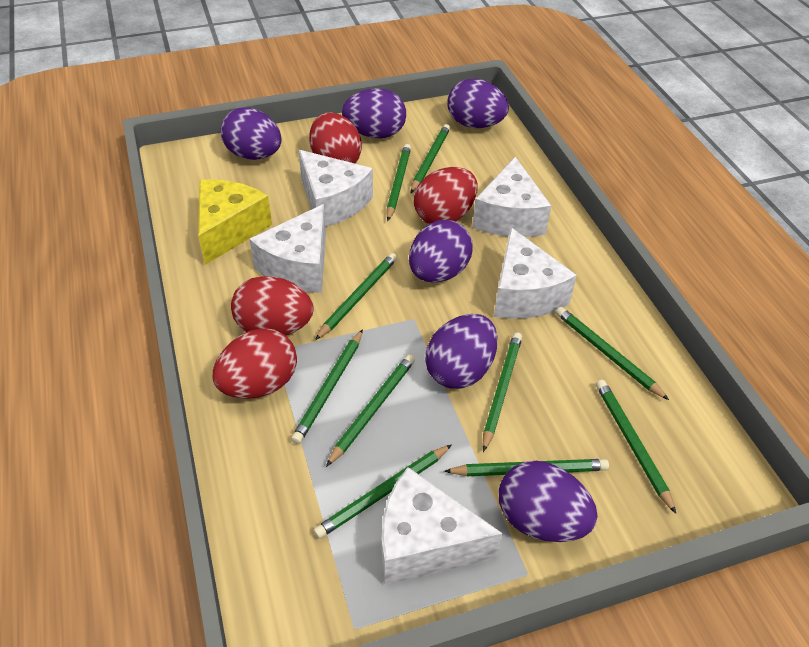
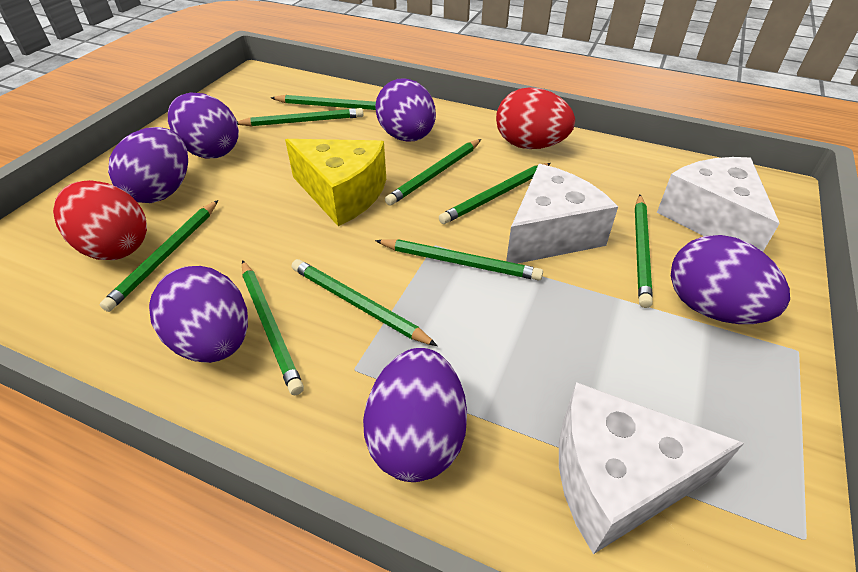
green pencil: [291,329,363,444] [313,444,452,539] [315,253,397,340] [326,354,415,467] [386,144,411,221] [411,124,450,193] [444,459,609,476] [482,332,522,452] [556,307,669,400] [596,380,676,514] = 10 -> [99,200,218,312] [237,108,364,126] [242,260,304,395] [271,95,376,110] [292,259,437,346] [375,239,543,281] [385,139,481,206] [439,163,551,224] [635,195,653,308] = 9
red egg: [213,328,297,399] [231,276,313,335] [309,112,362,163] [414,167,478,224] = 4 -> [53,180,147,260] [496,87,575,149] = 2
white cheese: [249,204,326,293] [299,150,373,227] [382,467,503,585] [472,157,551,237] [494,227,577,319] = 5 -> [506,164,618,264] [559,382,744,554] [657,157,780,252] = 3

